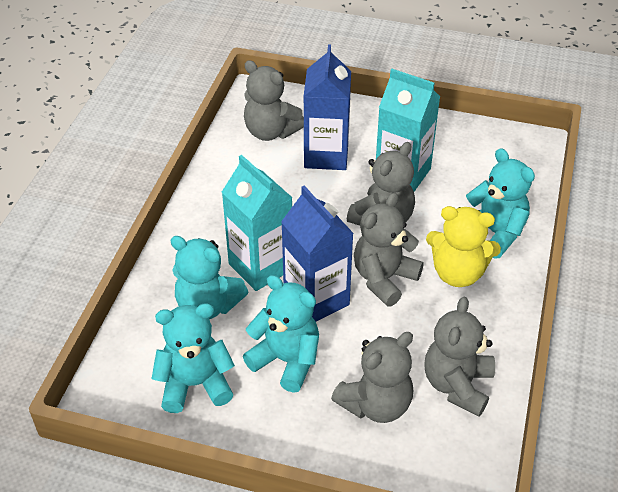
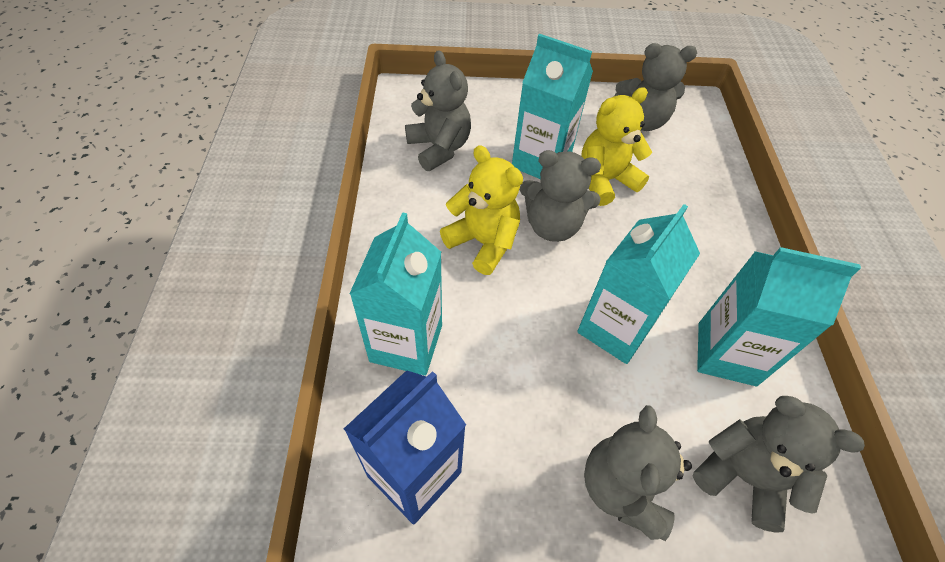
blue carton: [281,185,354,321] [303,44,351,170] = 2 -> [344,370,466,524] = 1
turquoise carton: [222,155,293,291] [376,69,440,192] = 2 -> [350,212,442,376] [512,34,593,179] [577,204,700,364] [697,247,861,386] = 4
turquoise teddy bear: [152,303,235,413] [171,236,248,319] [243,275,319,393] [466,148,535,258] = 4 -> none = 0
yellow teddy bear: [426,206,501,287] = 1 -> [440,145,523,275] [581,87,652,206] = 2

